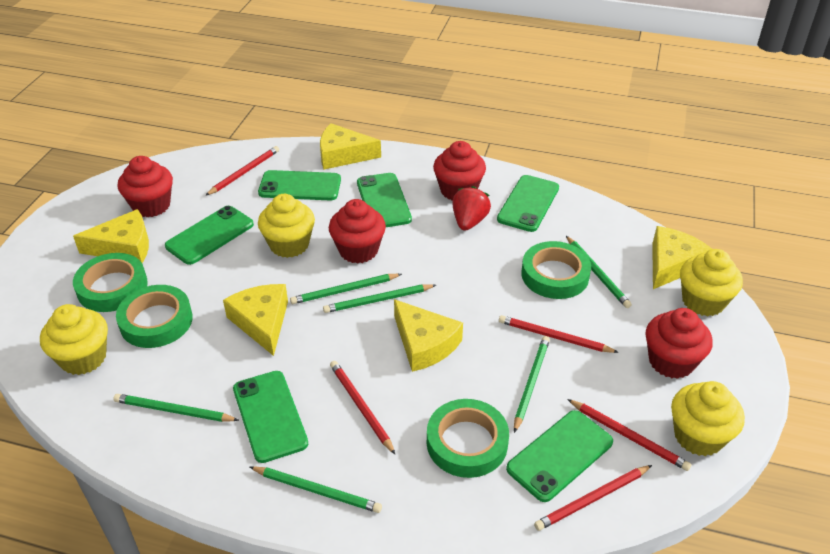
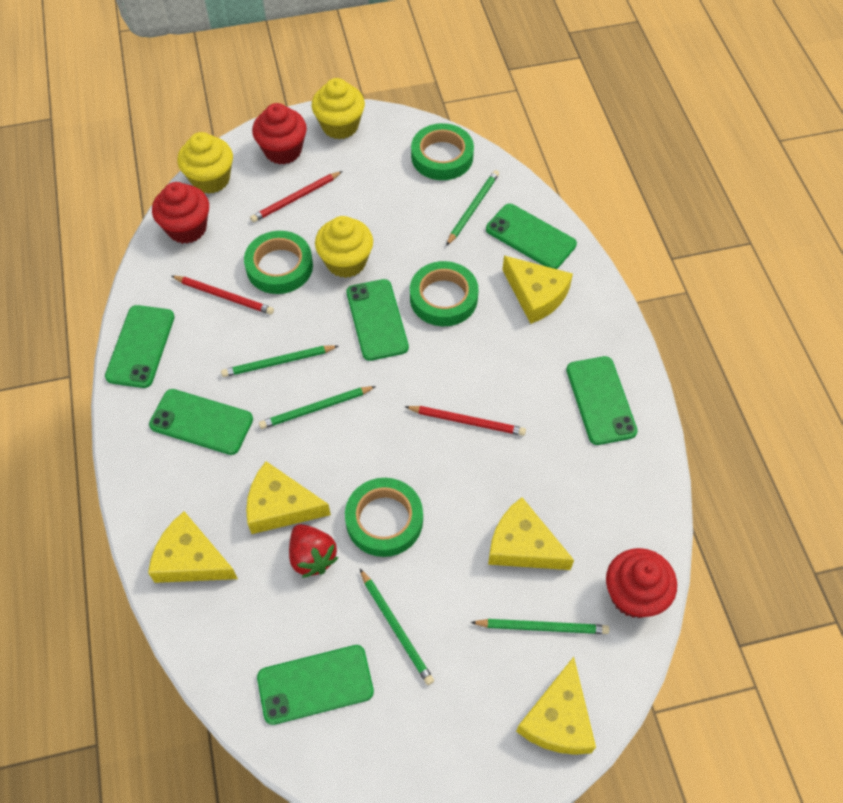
green pencil: [113,394,239,422] [250,466,382,513] [290,274,402,304] [323,284,436,313] [514,336,550,433] [566,236,632,308] = 6 -> [221,345,338,377] [259,386,376,429] [360,569,434,685] [446,170,499,246] [470,619,609,634] = 5
red cupcake: [118,156,173,217] [329,199,386,264] [433,141,486,201] [646,308,713,379] = 4 -> [152,182,209,244] [252,103,307,165] [606,548,677,618] = 3
red pencil: [205,146,279,196] [330,361,396,455] [499,315,619,353] [534,465,652,531] [567,399,692,471] = 5 -> [172,276,274,315] [250,171,343,222] [405,406,526,436] = 3
yellow cupcake: [40,304,108,375] [258,194,315,258] [671,381,745,456] [680,249,743,316] = 4 -> [177,132,233,194] [312,78,365,139] [315,216,373,278] = 3

